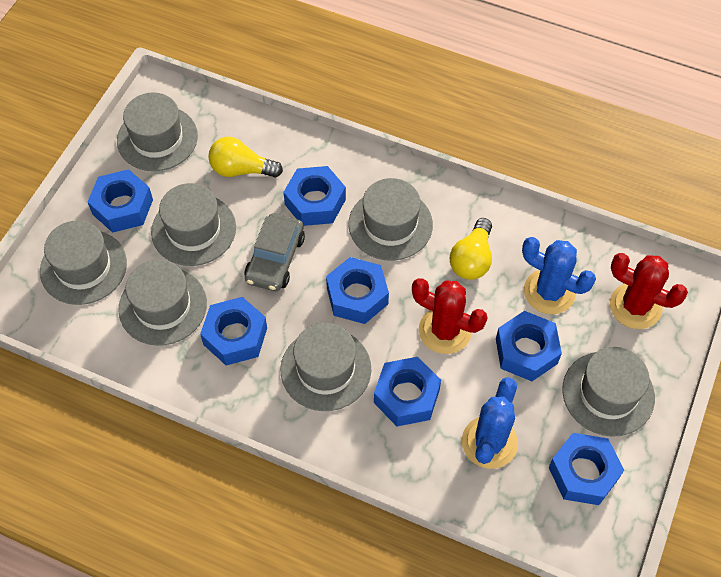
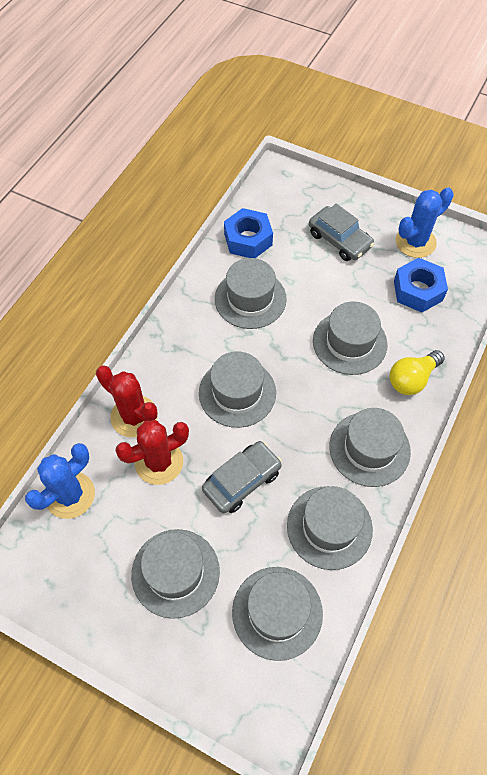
blue nut: [88,169,153,233] [200,297,267,366] [283,166,346,226] [326,257,389,324] [374,357,441,426] [496,311,562,381] [548,433,624,505] = 7 -> [224,208,273,258] [394,258,448,312] = 2
grey car: [244,214,305,291] = 1 -> [202,441,282,513] [309,203,374,261] = 2
yellow light bulb: [208,137,283,178] [450,218,492,280] = 2 -> [389,350,445,395] = 1

